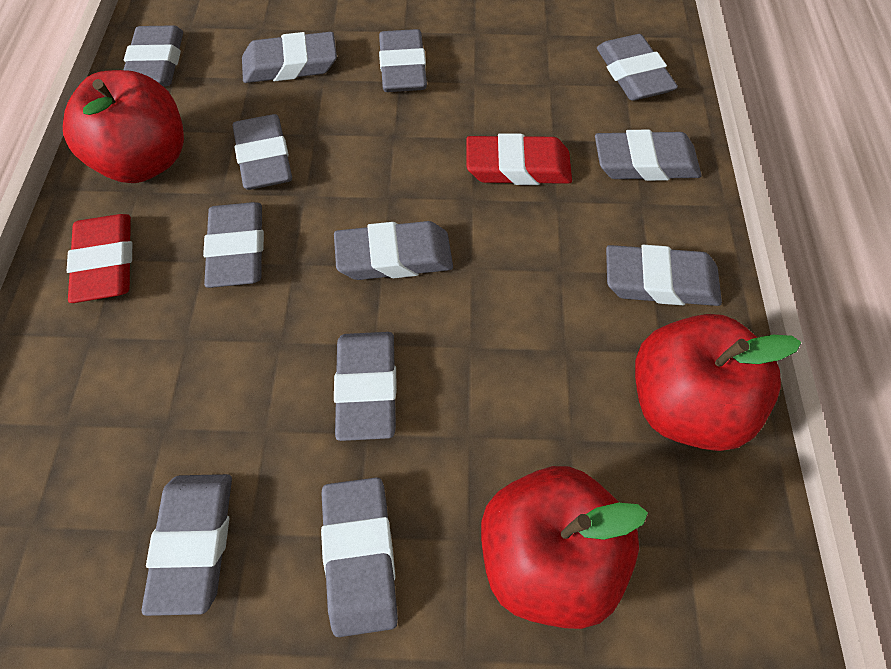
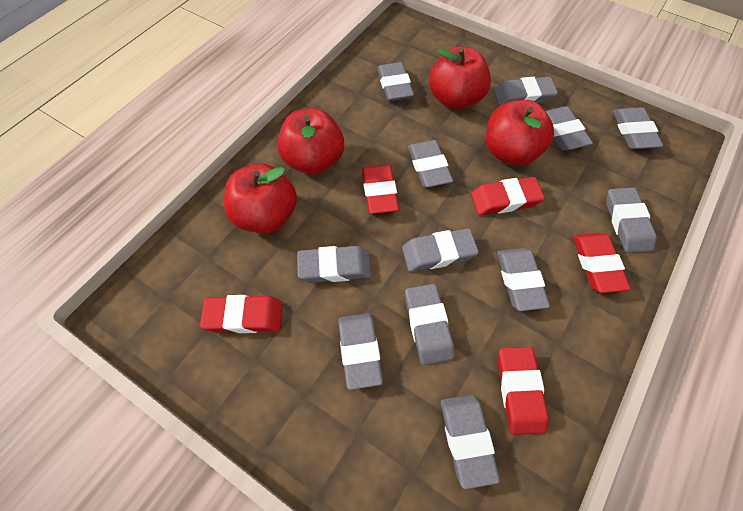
red apple: [63,70,184,183] [481,466,648,629] [635,314,801,451] = 3 -> [224,163,297,233] [277,108,344,175] [429,47,491,110] [486,100,554,166] = 4
red eraser: [67,214,132,303] [466,133,572,185] = 2 -> [200,295,283,333] [362,164,399,214] [471,177,545,215] [498,347,549,435] [573,233,631,293] = 5

